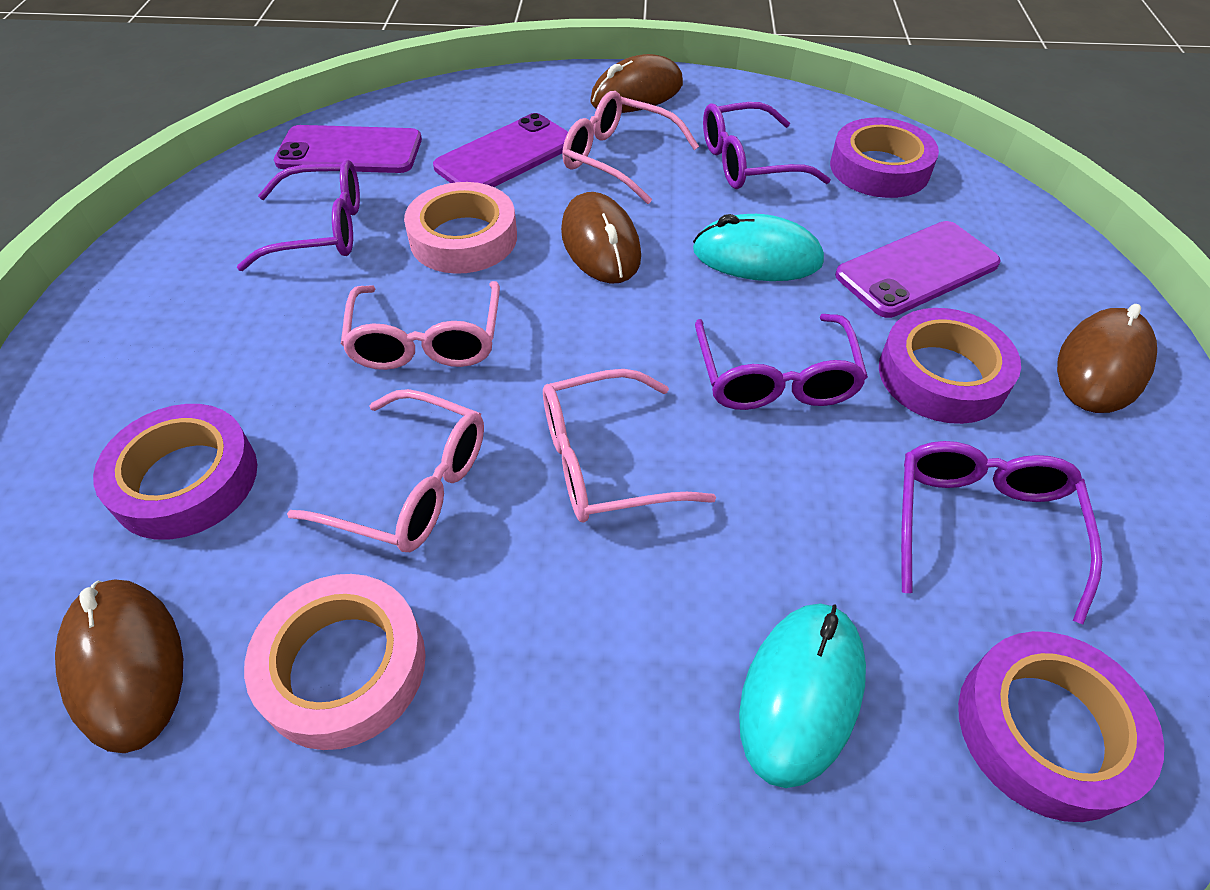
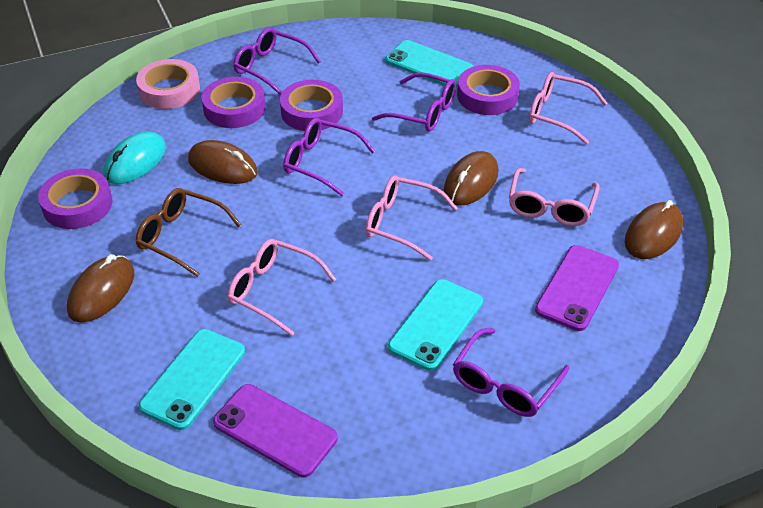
brown glasses: none = 0 -> [136,188,241,277] = 1
pink tape: [244,574,426,750] [404,182,517,274] = 2 -> [136,59,200,109] = 1
purple phone: [274,125,422,173] [433,113,568,187] [835,221,1001,318] = 3 -> [213,384,338,478] [535,245,619,331] = 2
turquoise mouse: [693,214,824,281] [739,603,866,788] = 2 -> [103,132,166,184] = 1
turquoise phone: none = 0 -> [139,329,245,430] [386,40,473,87] [388,279,483,371] = 3

